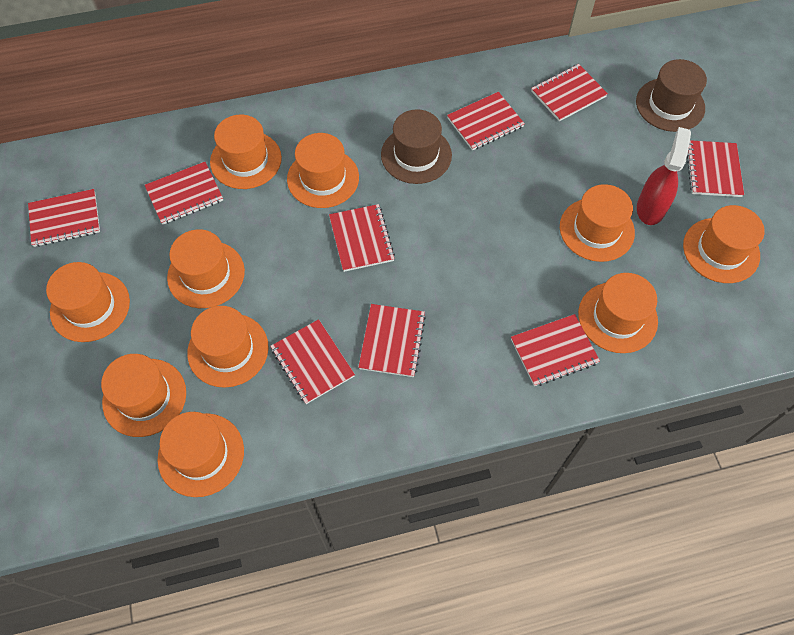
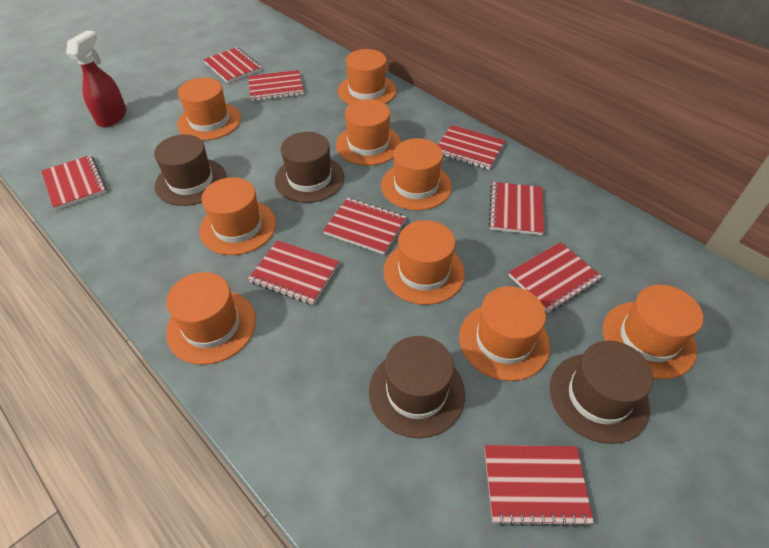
brown hat: [381,109,452,184] [636,59,707,132] = 2 -> [154,134,227,206] [275,132,345,203] [369,336,465,438] [550,340,653,444] = 4
orange hat: [46,262,130,342] [101,354,186,437] [157,412,244,497] [167,229,245,308] [187,306,269,388] [210,115,282,189] [287,133,359,208] [560,184,635,262] [578,273,658,353] [683,205,765,283] = 10 -> [166,272,256,365] [177,78,241,140] [199,177,276,255] [336,99,401,165] [338,49,396,105] [381,138,452,210] [383,220,465,305] [459,286,550,381] [603,285,704,379] = 9

